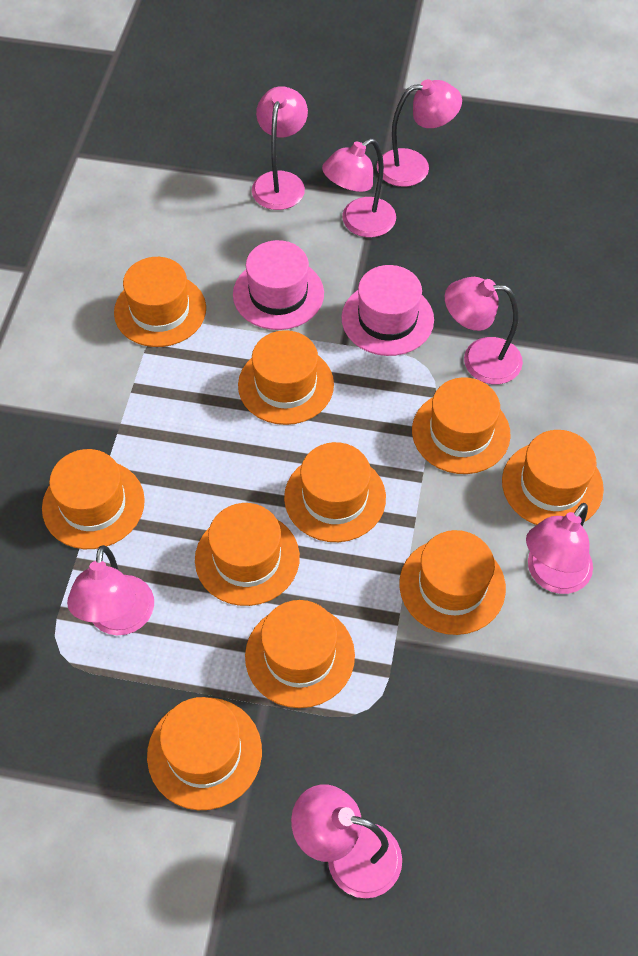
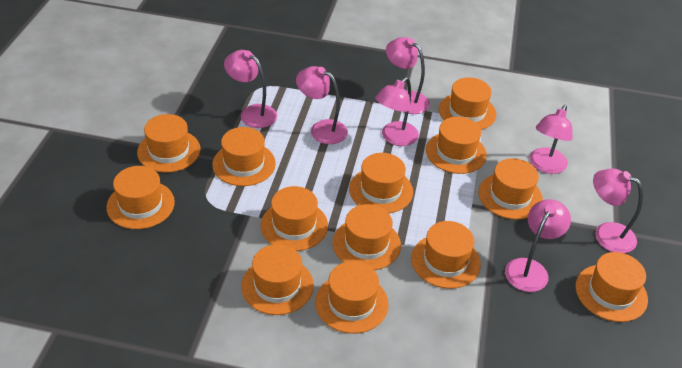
orange hat: [42,449,145,549] [114,257,206,347] [147,697,262,810] [195,503,300,606] [238,330,334,425] [245,600,355,708] [284,442,386,542] [399,530,506,635] [412,377,511,474] [502,430,604,525] = 10 -> [107,166,175,229] [137,114,200,173] [212,127,276,186] [241,244,314,315] [260,186,328,251] [315,261,389,334] [332,204,401,270] [349,153,413,213] [411,221,481,289] [426,117,487,174] [439,77,496,130] [479,158,543,219] [575,252,648,322] = 13
pink hat: [233,240,324,330] [342,265,434,356] = 2 -> none = 0

